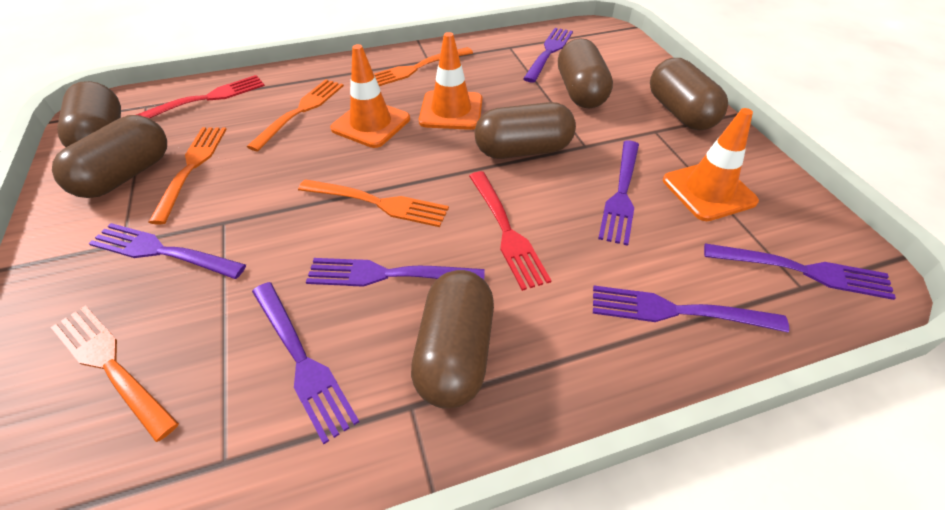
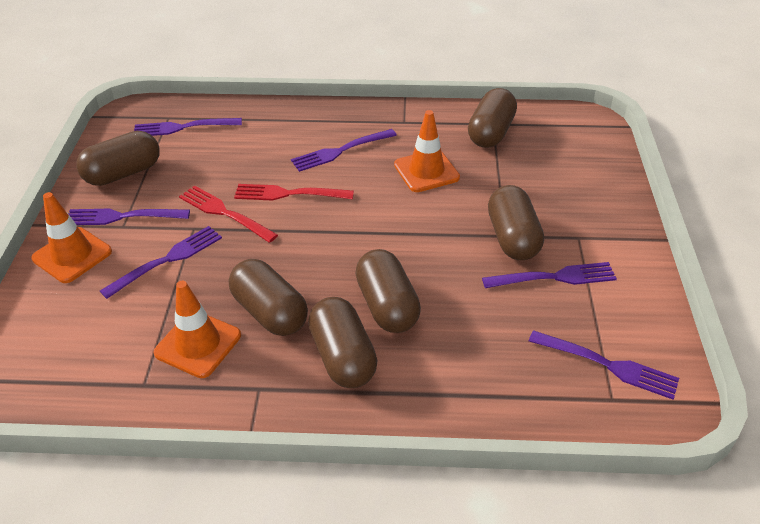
orange fork: [51,305,179,442] [148,127,227,224] [247,79,344,152] [298,179,449,227] [374,47,473,86] = 5 -> none = 0
purple fork: [88,223,246,279] [252,282,359,444] [306,258,485,287] [523,28,573,83] [593,286,789,333] [598,140,639,246] [704,243,896,300] = 7 -> [68,209,190,225] [100,226,222,299] [134,118,242,136] [291,129,397,172] [482,262,617,288] [529,330,679,400] = 6

